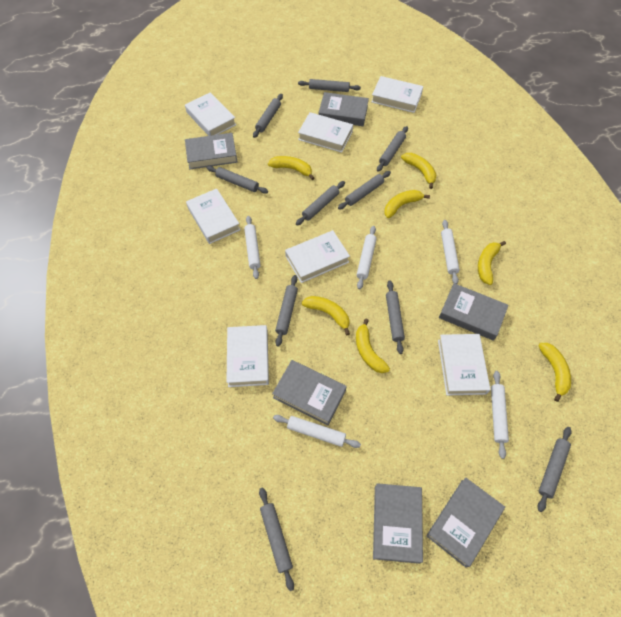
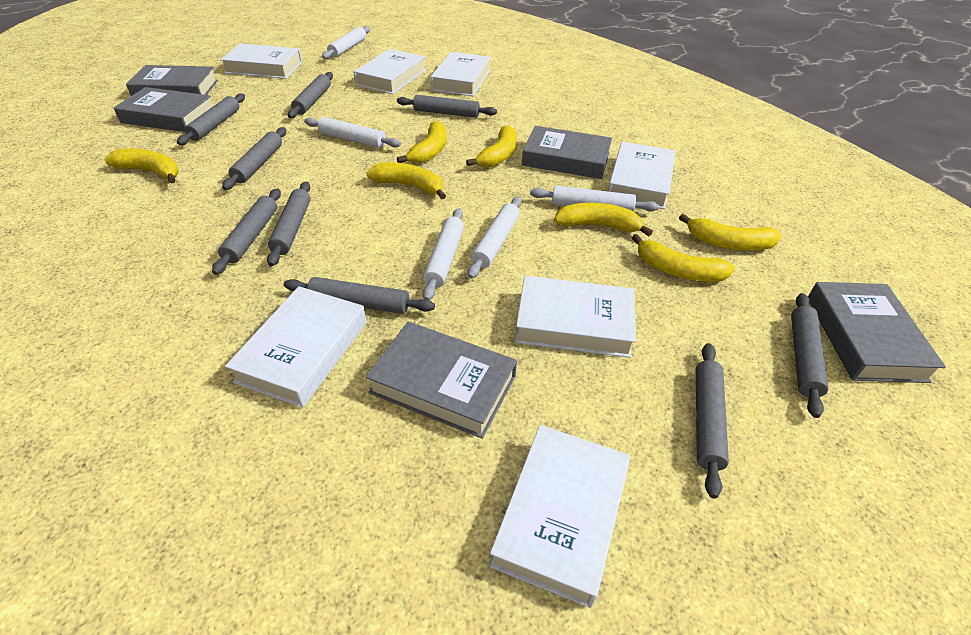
grey book: [185,133,238,169] [272,360,347,425] [319,92,369,126] [373,483,423,564] [426,477,505,568] [439,283,509,341] = 6 -> [114,87,212,132] [126,65,218,96] [365,322,517,439] [522,126,612,179] [808,282,946,383] = 5
grey rolling pin: [206,166,268,194] [253,94,283,138] [259,488,294,591] [275,275,298,347] [296,181,345,226] [298,79,361,92] [338,171,391,210] [377,126,408,172] [386,281,405,354] [538,427,571,512] = 10 -> [177,93,245,145] [212,189,281,275] [222,127,286,190] [267,181,311,266] [284,277,435,314] [288,72,333,118] [397,95,497,118] [696,343,729,499] [791,293,828,418] = 9

